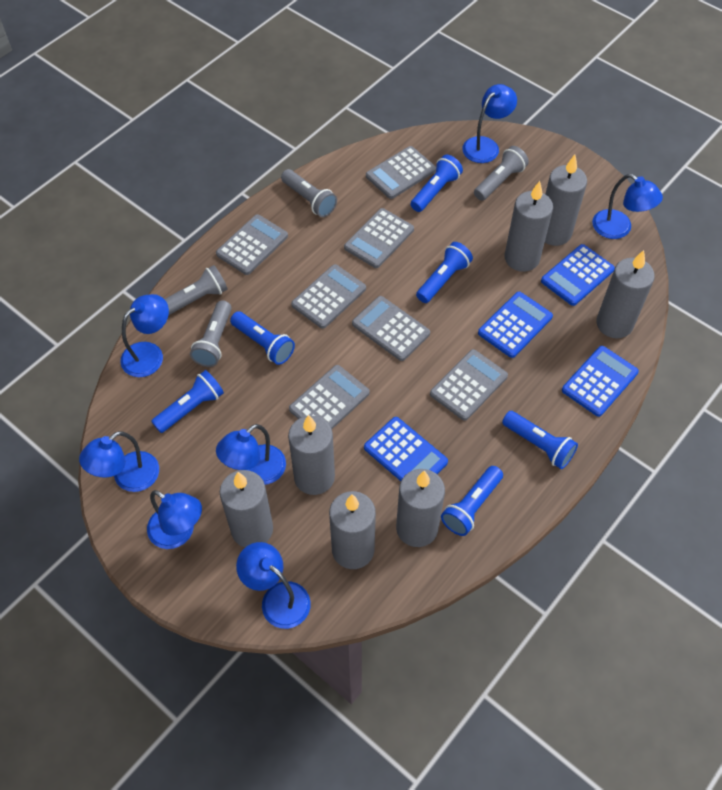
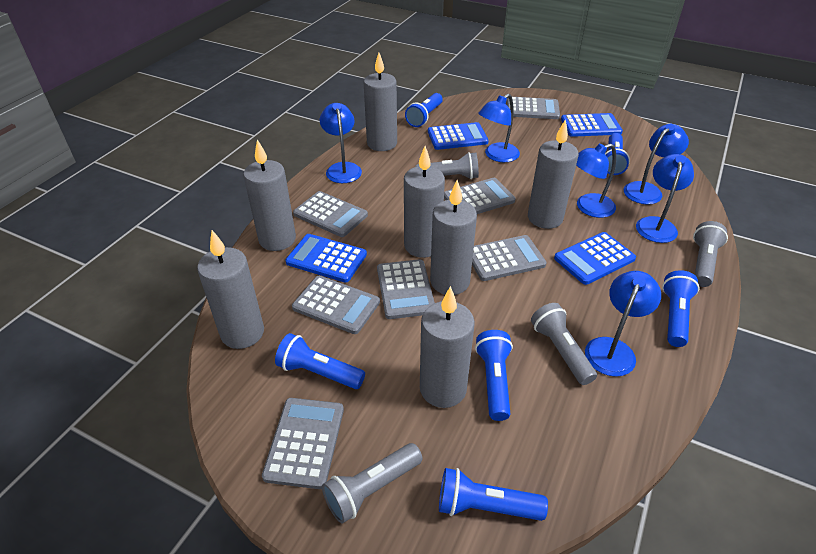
blue lamp: [79,431,159,492] [121,294,169,377] [147,490,202,549] [216,424,286,485] [236,542,311,629] [462,84,517,163] [592,174,663,239] = 7 -> [320,103,362,183] [478,94,520,162] [576,144,616,218] [585,271,661,377] [624,124,689,205] [636,154,694,243] = 6

